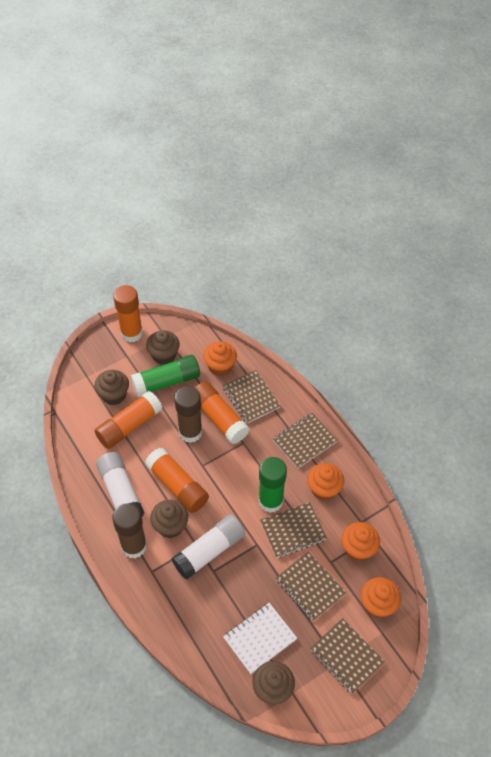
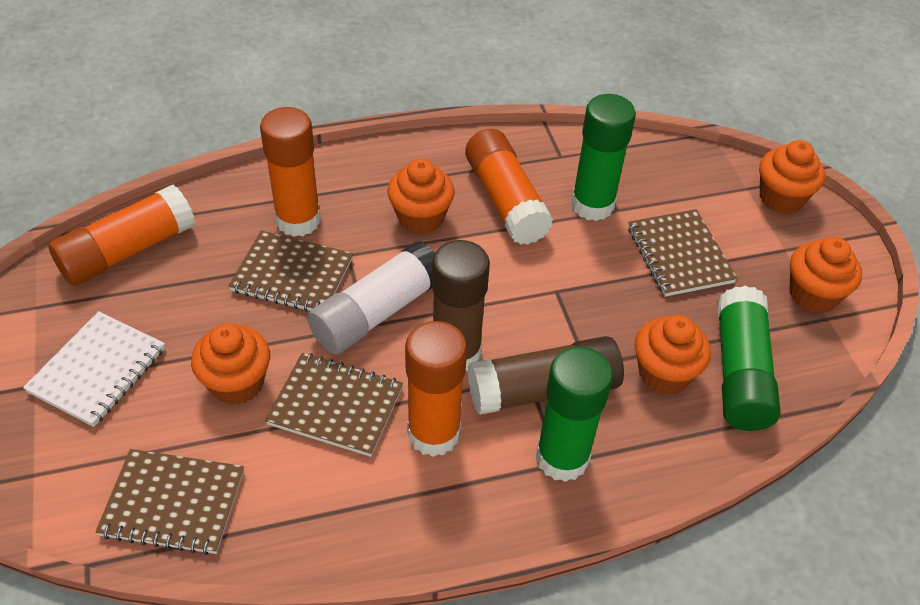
brown cupcake: [94,370,129,405] [146,330,180,365] [150,500,188,538] [253,661,295,705] = 4 -> none = 0
brown notebook: [223,370,281,423] [260,502,327,558] [273,413,338,468] [276,551,346,621] [310,618,385,694] = 5 -> [95,449,244,555] [229,230,353,312] [265,353,403,457] [628,209,738,297] = 4
green glue stick: [131,355,200,397] [258,457,287,513] = 2 -> [536,347,613,482] [571,94,636,221] [717,286,781,431] = 3
orange cupcake: [203,341,237,376] [307,463,344,501] [341,522,380,561] [361,577,401,618] = 4 -> [191,323,270,405] [387,159,455,234] [635,315,711,395] [759,140,825,214] [790,237,862,313] = 5
white glue stick: [96,452,144,517] [171,515,245,580] = 2 -> [307,241,435,354] = 1

